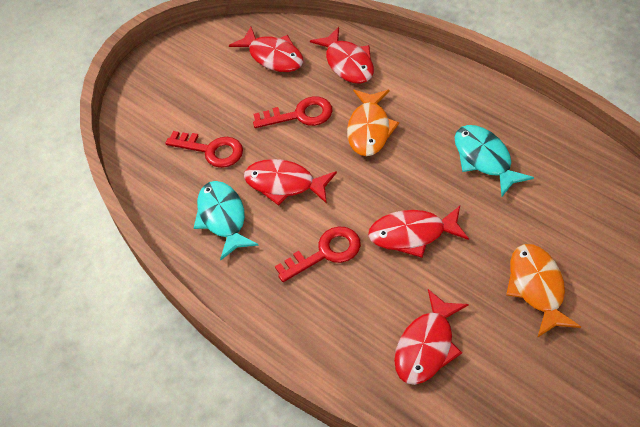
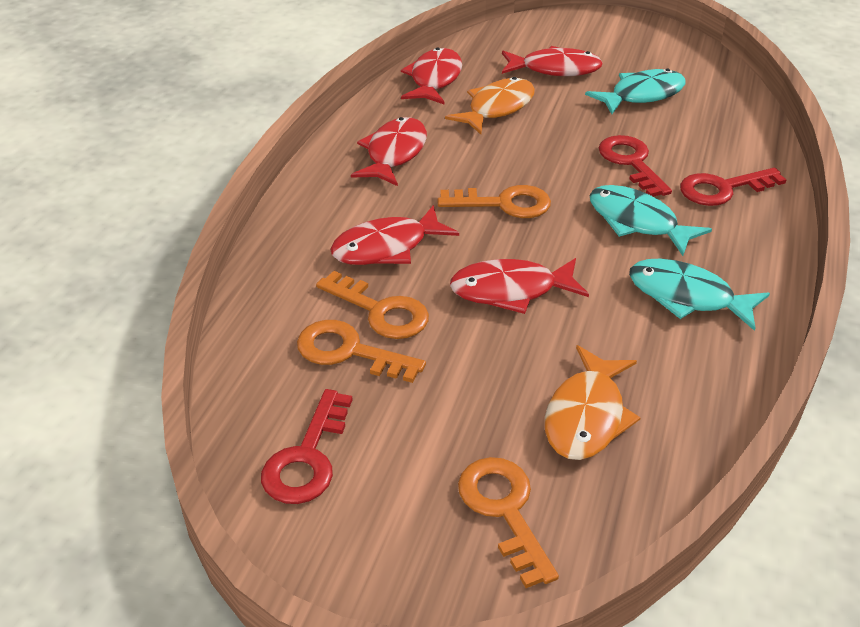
orange key: none = 0 -> [297,320,426,383] [316,271,429,339] [438,185,551,218] [458,457,559,588] = 4
turquoise fish: [194,181,259,260] [454,125,534,196] = 2 -> [585,68,686,114] [590,185,712,256] [629,259,770,331] = 3

